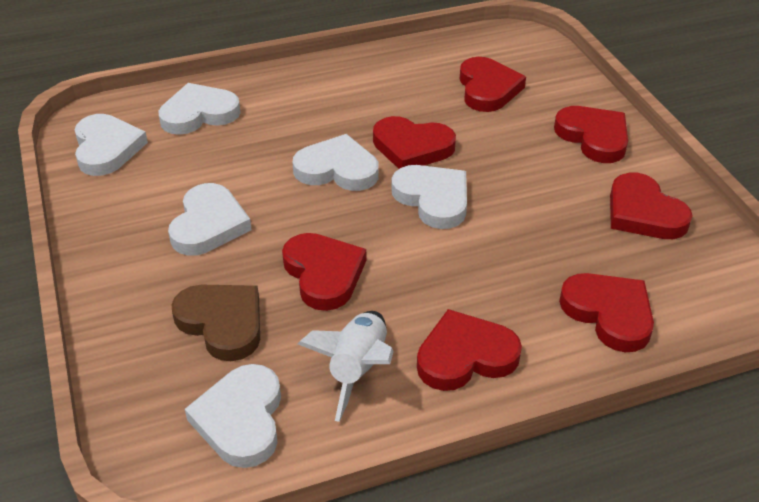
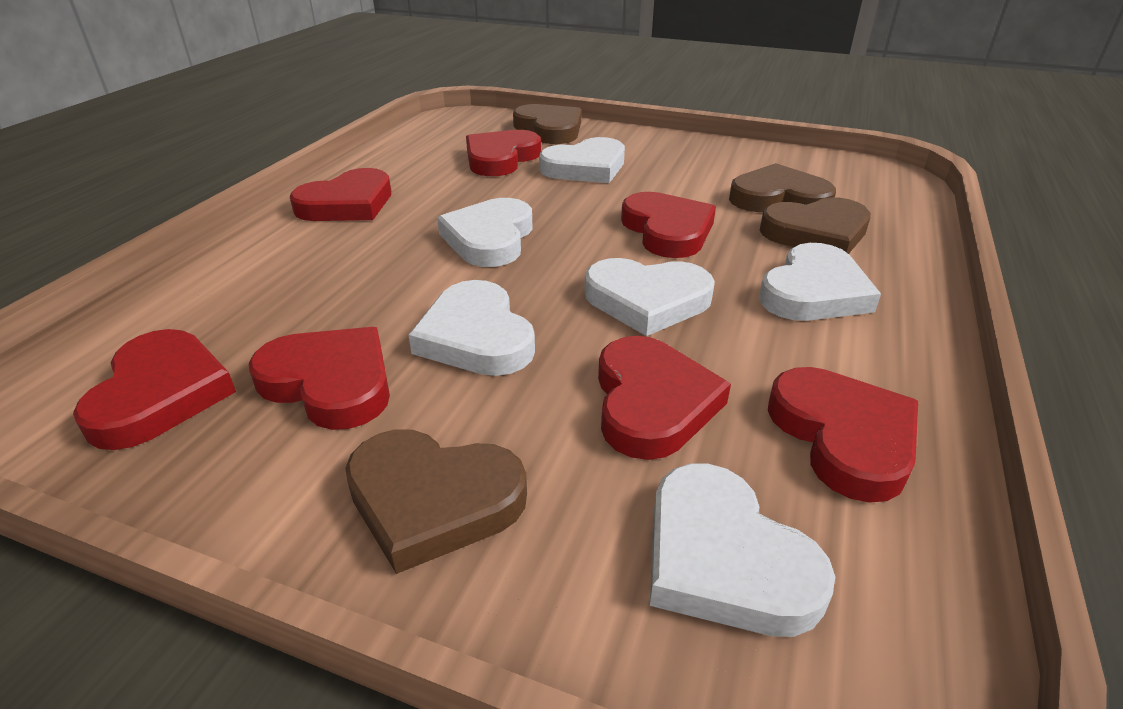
brown heart: [171,285,260,361] = 1 -> [345,429,527,574] [513,104,581,144] [729,163,836,212] [760,197,871,254] = 4
white rocket: [298,311,394,422] = 1 -> none = 0

